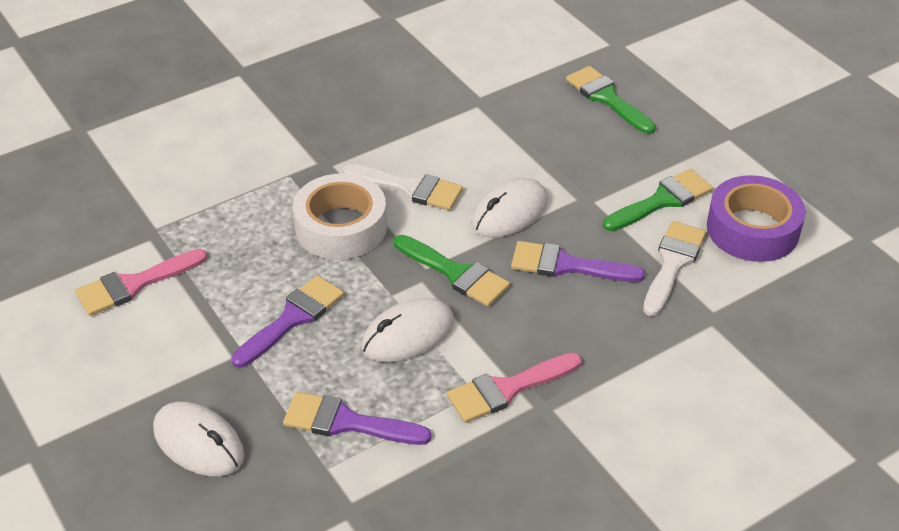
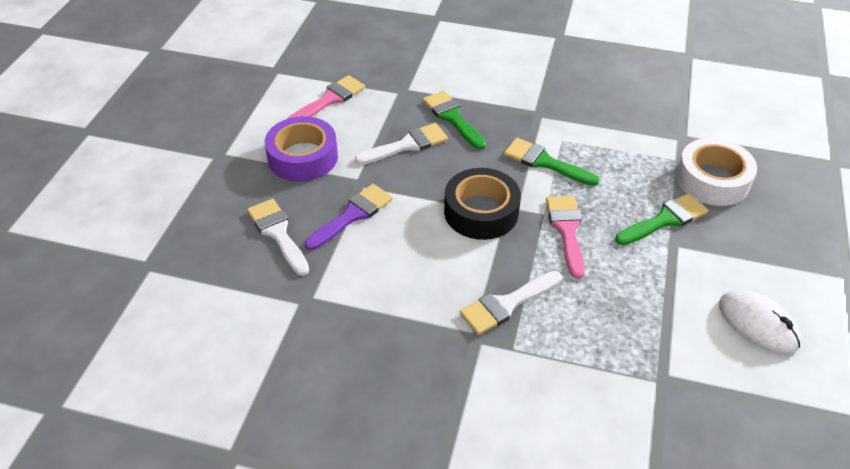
black tape: none = 0 -> [444,168,521,240] = 1
purple brush: [232,275,344,368] [283,392,432,445] [511,241,645,282] = 3 -> [305,184,393,250] = 1
white brush: [343,164,463,210] [643,221,706,316] = 2 -> [247,199,309,276] [355,123,448,165] [460,271,562,335] = 3
white mouse: [153,401,244,476] [361,298,454,362] [471,178,548,238] = 3 -> [719,290,801,353] = 1

